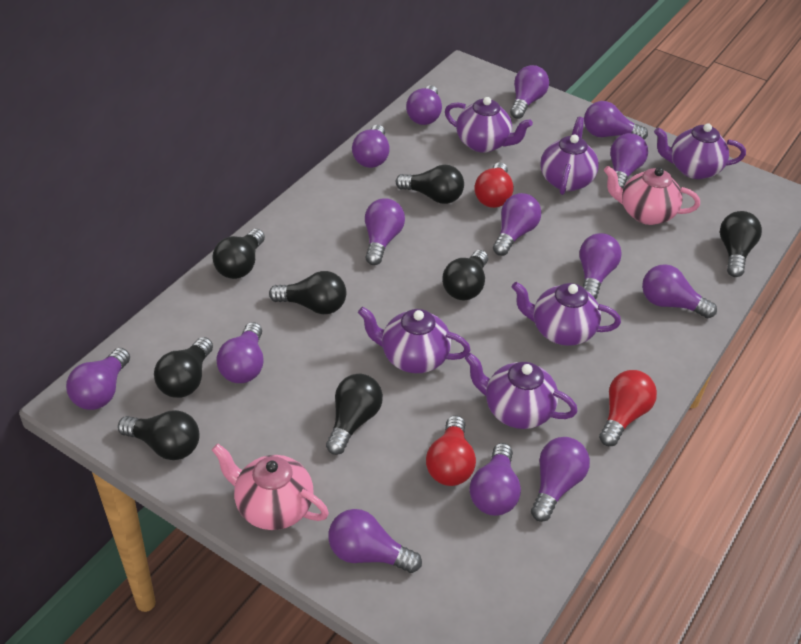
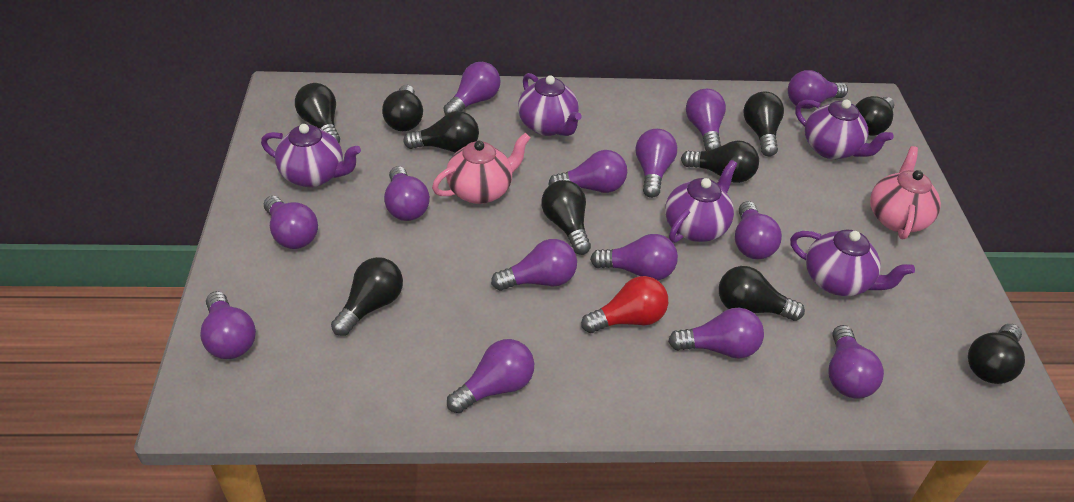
black light bulb: [118,410,199,460] [154,337,213,398] [212,229,265,279] [269,271,347,314] [326,374,383,455] [396,165,464,204] [442,250,488,300] [720,211,762,277] = 8 -> [295,83,340,143] [331,257,403,336] [382,85,423,131] [403,111,479,153] [542,180,591,255] [681,140,759,183] [719,266,805,321] [743,92,784,157] [855,96,895,136] [968,324,1025,384] = 10
purple teapot: [358,307,471,373] [445,97,533,153] [465,353,577,429] [512,282,621,346] [540,117,599,195] [654,123,746,179] = 6 -> [261,124,361,187] [518,73,582,136] [665,160,737,243] [790,229,915,296] [795,100,894,159] = 5
red light bulb: [426,415,476,486] [474,162,514,208] [599,370,657,446] = 3 -> [581,276,668,333] = 1

